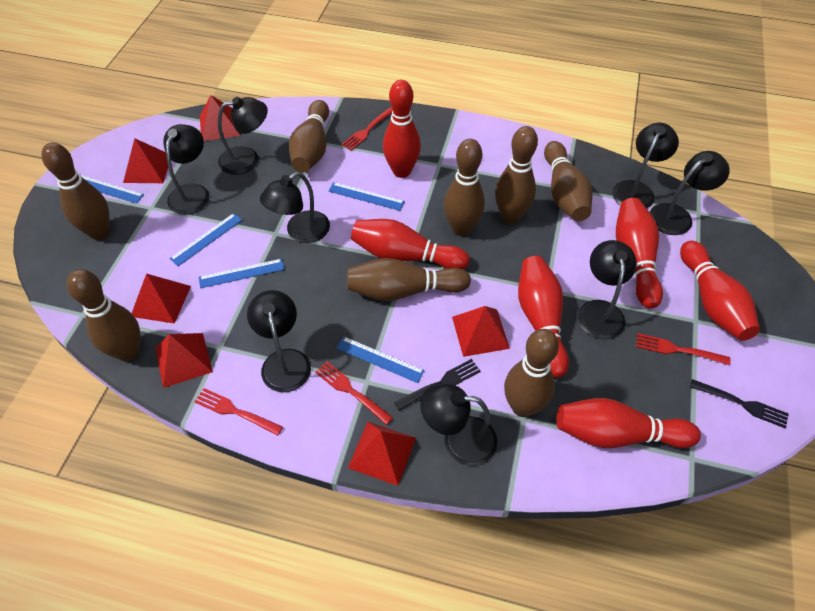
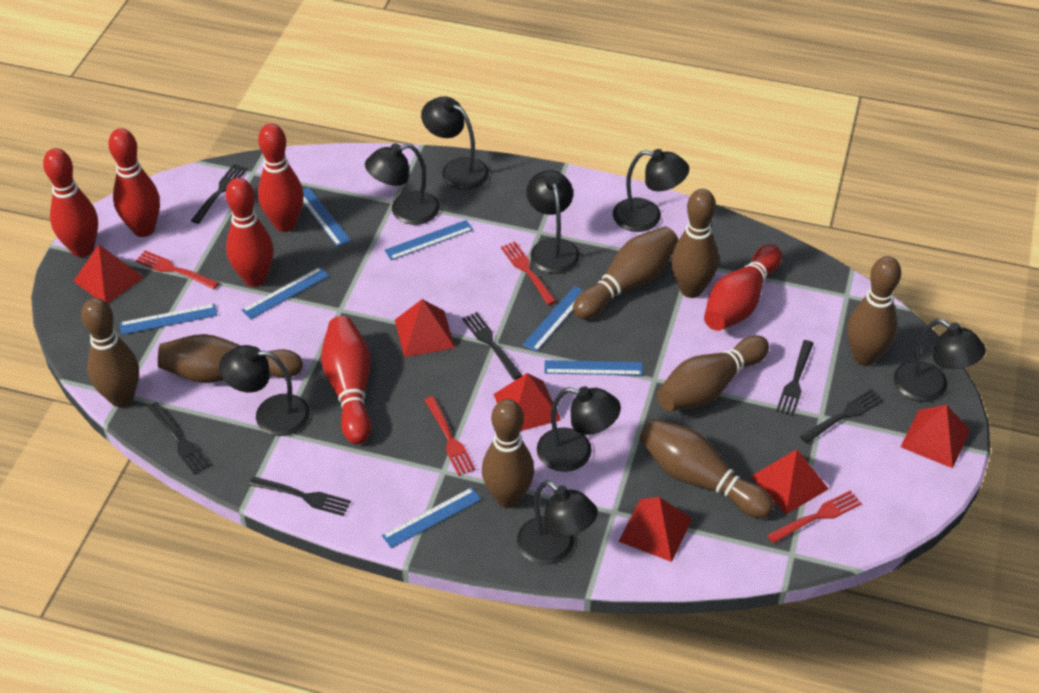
black fork: [394,359,481,410] [690,379,789,428] = 2 -> [148,402,210,475] [191,164,247,224] [249,476,351,516] [462,312,523,380] [776,340,814,416] [800,389,883,443] = 6
blue ruler: [81,175,144,204] [169,213,242,266] [199,259,284,288] [329,182,405,211] [336,336,425,383] = 5 -> [120,304,217,335] [242,267,329,320] [303,187,351,247] [382,487,481,548] [384,220,473,260] [523,286,584,352] [544,360,643,376] = 7

